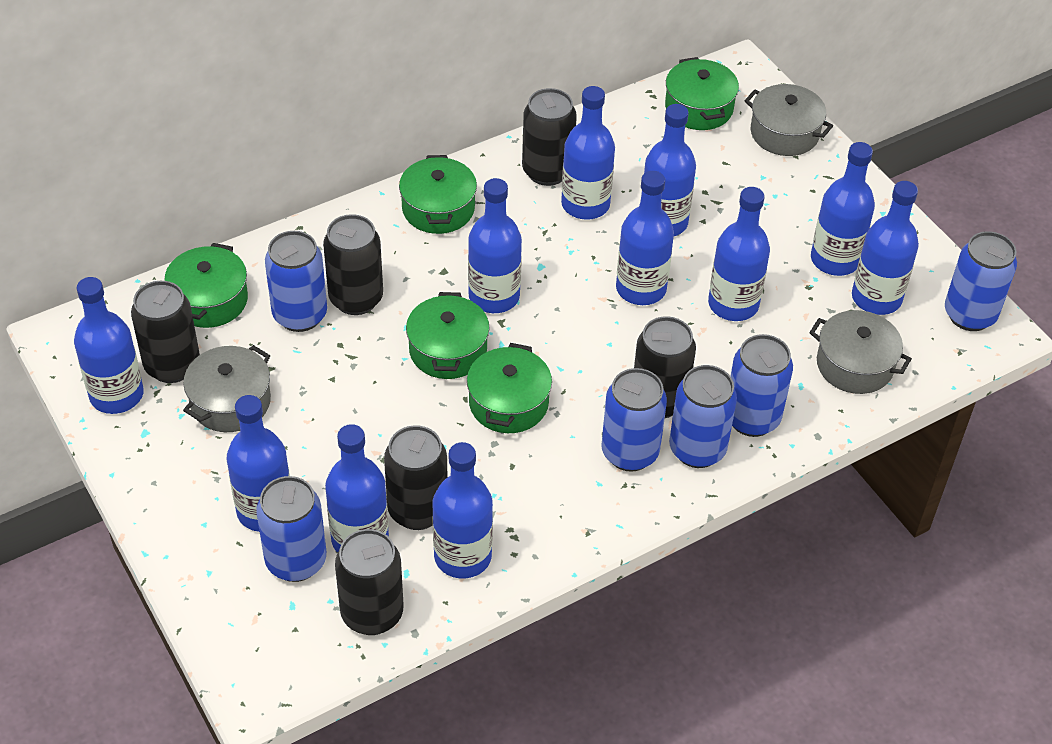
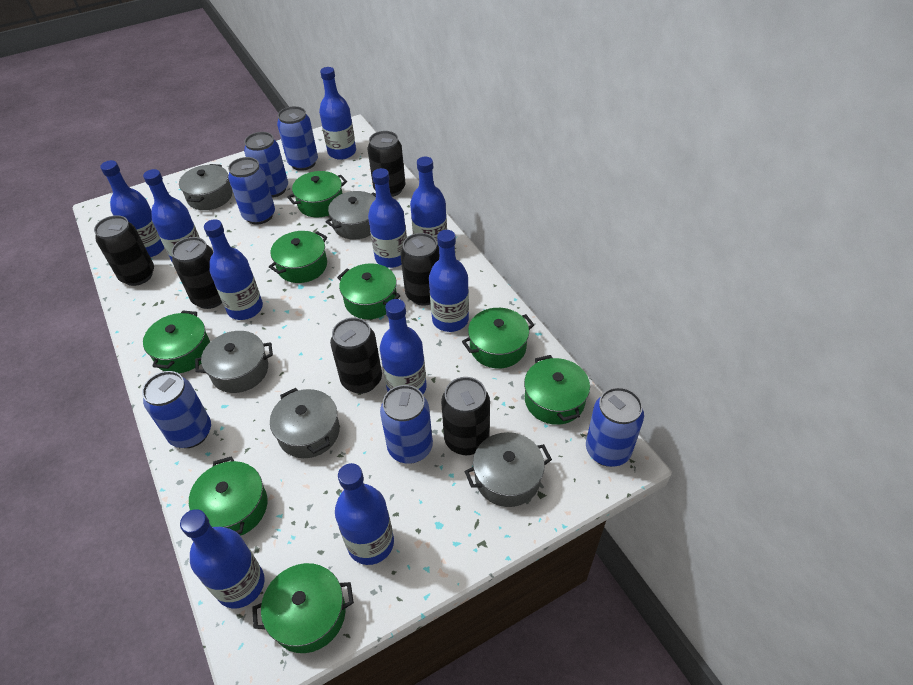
blue bottle: [74,277,144,414] [226,395,290,532] [325,424,389,553] [433,442,493,579] [468,178,522,313] [561,86,615,220] [616,171,674,305] [641,104,696,236] [708,187,770,321] [811,142,875,276] [852,181,919,315] = 11 -> [100,160,164,257] [143,169,200,262] [180,509,265,609] [204,219,263,320] [319,67,356,160] [335,463,394,565] [368,168,407,268] [380,299,427,394] [410,157,447,246] [429,230,469,332] = 10
green pot: [164,243,248,328] [399,155,477,234] [406,292,490,379] [467,343,552,433] [665,57,739,130] = 5 -> [143,310,210,373] [189,456,268,536] [252,563,354,653] [269,231,327,283] [287,171,347,217] [337,263,401,319] [462,308,534,368] [524,355,590,425] = 8
grey pot: [183,345,271,432] [744,84,833,156] [809,310,912,394] = 3 -> [179,164,232,210] [195,331,273,393] [270,388,340,458] [326,191,376,240] [464,432,552,507] = 5

